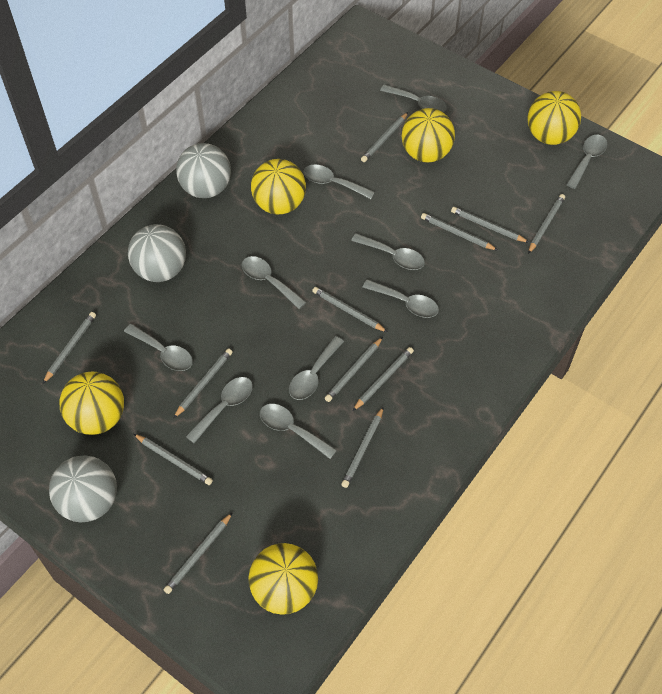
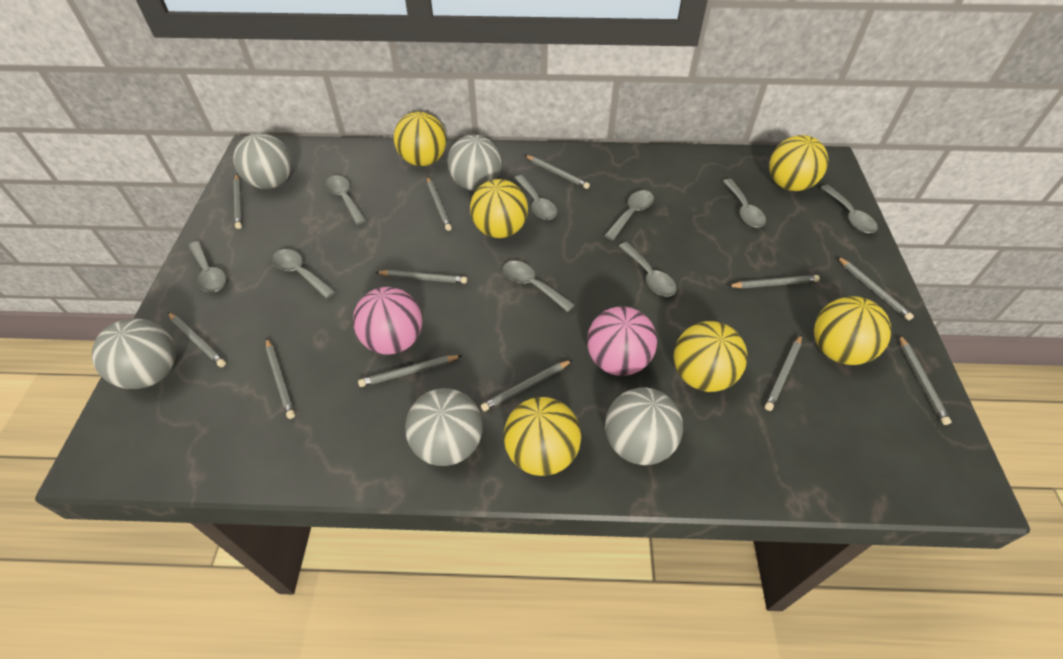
grey ball: [49,456,117,523] [128,224,186,282] [176,143,231,198] = 3 -> [92,319,176,389] [233,133,292,189] [405,388,483,466] [447,135,502,191] [605,388,683,465] = 5
grey spoon: [124,324,193,371] [185,377,253,443] [242,256,306,309] [260,404,337,459] [289,336,344,400] [303,165,375,199] [351,233,425,270] [362,279,439,318] [380,84,447,112] [566,135,607,189] = 10 -> [189,241,226,292] [272,249,336,299] [325,175,366,225] [503,261,575,312] [514,175,557,220] [604,190,654,240] [619,242,677,297] [723,179,766,227] [820,185,878,233] = 9
pink ball: none = 0 -> [353,287,422,355] [587,307,657,376] = 2
yellow ball: [60,372,124,435] [248,543,318,615] [251,159,306,214] [402,108,455,163] [528,91,581,145] = 5 -> [394,112,447,166] [470,179,528,238] [504,397,581,476] [674,321,747,392] [769,135,828,191] [814,296,891,365] = 6

